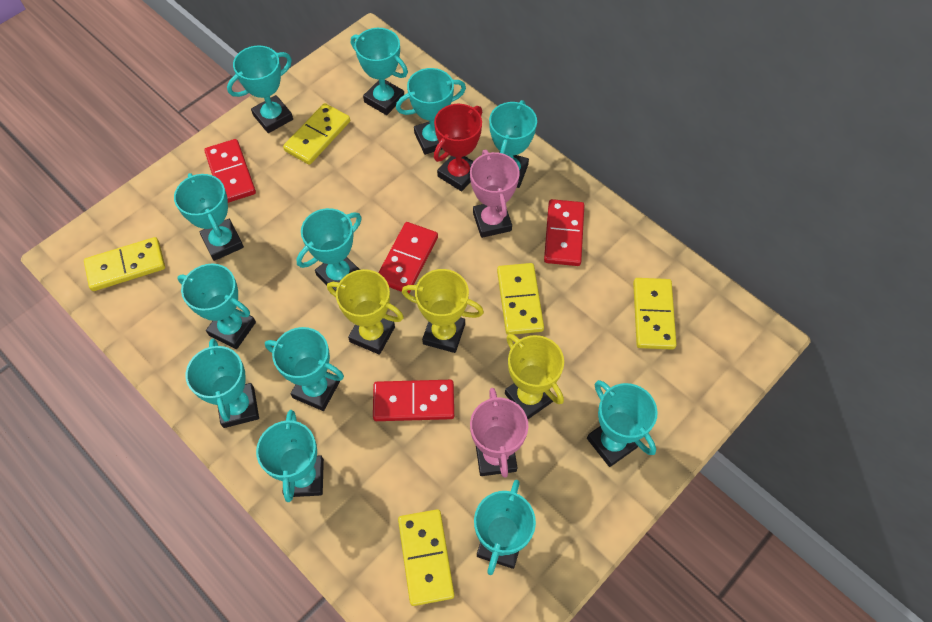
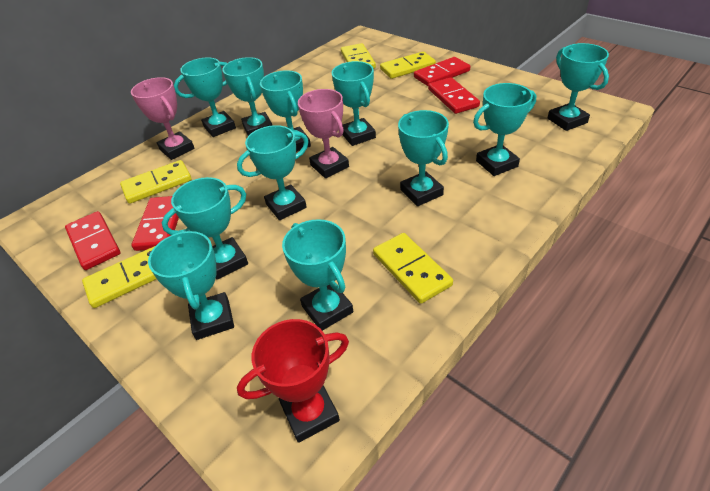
turquoise trophy: [174,173,244,261] [177,264,256,349] [186,339,259,428] [227,45,293,133] [256,410,324,502] [265,327,344,411] [296,208,362,291] [351,28,408,115] [396,68,466,155] [474,480,536,575] [489,100,537,188] [587,380,658,467] = 12 -> [148,231,234,340] [162,177,248,280] [174,57,236,137] [222,57,273,136] [237,125,309,220] [260,70,311,152] [282,219,353,331] [331,61,376,146] [398,110,449,206] [473,83,536,176] [548,43,609,131] = 11
yellow trophy: [327,269,404,355] [402,269,484,353] [505,334,564,419] = 3 -> none = 0

